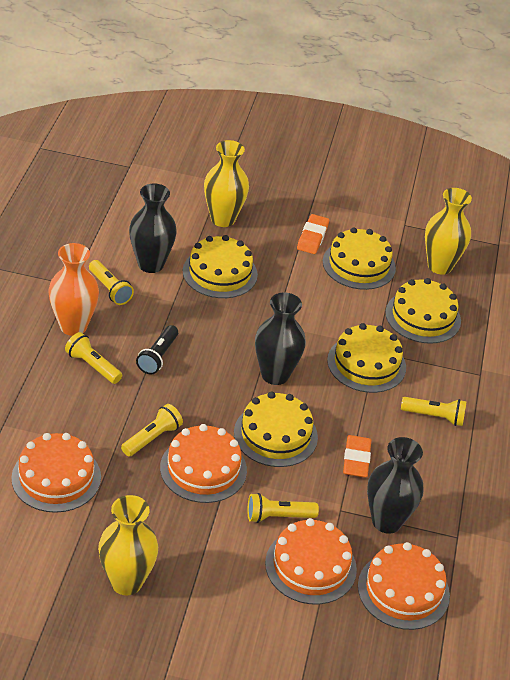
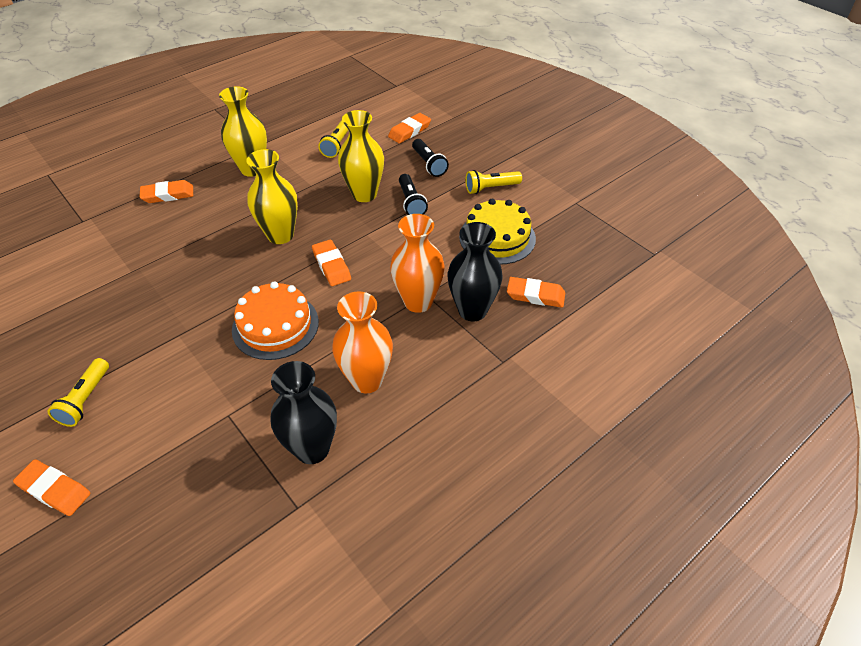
black flashlight: [136,325,178,374] = 1 -> [399,174,428,215] [412,139,449,177] = 2
black vase: [129,184,177,273] [255,292,306,385] [367,437,423,534] = 3 -> [271,361,337,464] [447,222,503,321] = 2
orange cake: [11,433,101,513] [160,424,247,503] [265,518,357,604] [358,542,450,630] = 4 -> [232,281,319,360] = 1
orange eraser: [297,214,329,254] [343,435,371,478] = 2 -> [13,459,90,516] [140,180,193,203] [312,240,351,286] [388,113,431,143] [507,277,565,308] = 5
orange vase: [49,243,99,336] = 1 -> [332,291,393,393] [390,214,445,313] = 2
yellow cake: [183,235,258,298] [234,391,318,467] [323,227,396,290] [327,323,406,393] [385,278,461,344] = 5 -> [459,199,536,265] = 1
yellow flashlight: [65,332,122,384] [89,260,134,305] [121,404,183,456] [247,493,319,523] [401,397,467,426] = 5 -> [48,358,109,427] [318,121,348,158] [465,170,522,194] = 3

